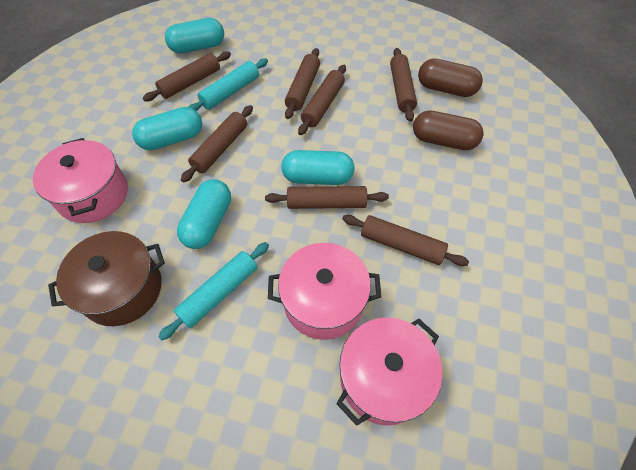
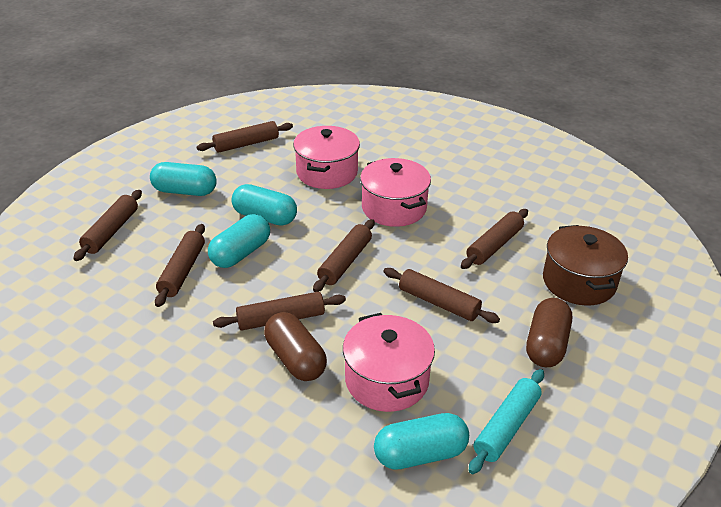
turquoise rolling pin: [158,242,269,340] [188,58,268,111] = 2 -> [469,369,544,474] = 1

